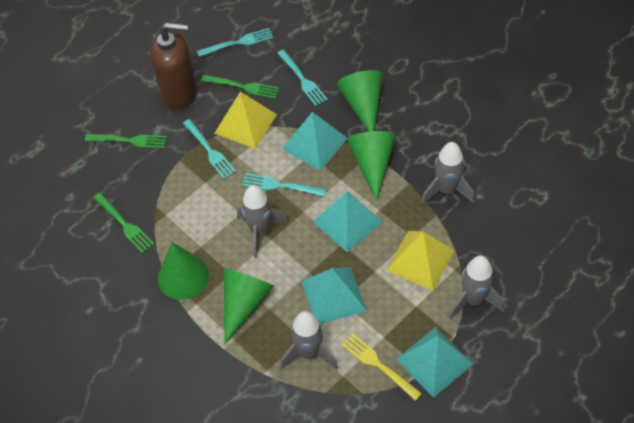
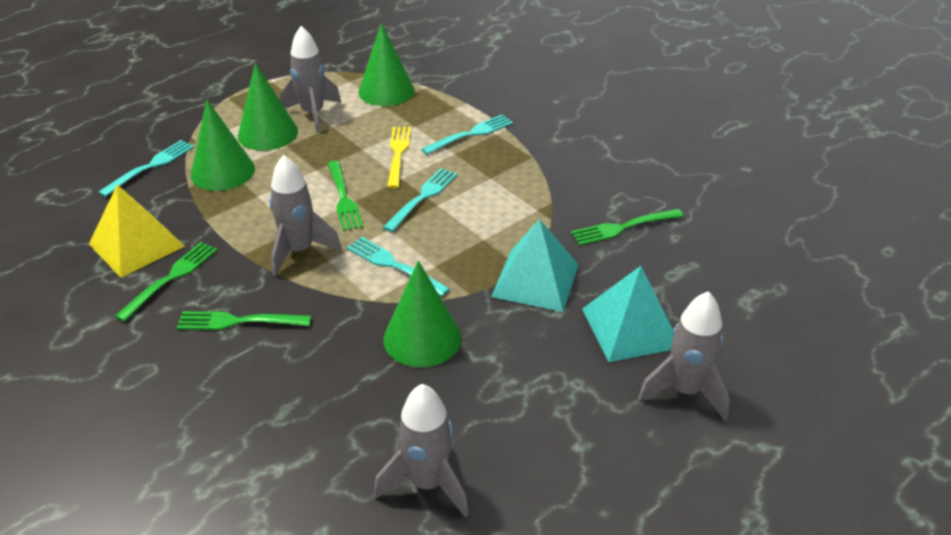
brown soap dispenser: [150,23,197,109] = 1 -> none = 0
green fork: [85,134,167,149] [93,193,154,253] [201,75,279,99] = 3 -> [115,242,217,322] [176,311,311,330] [328,161,364,231] [571,209,683,245] = 4
turquoise pyramid: [282,112,348,171] [302,267,367,324] [313,192,383,252] [396,327,473,398] = 4 -> [491,219,579,312] [582,266,673,362] = 2
yellow pyramid: [214,92,277,149] [386,231,455,291] = 2 -> [89,184,185,278] = 1

